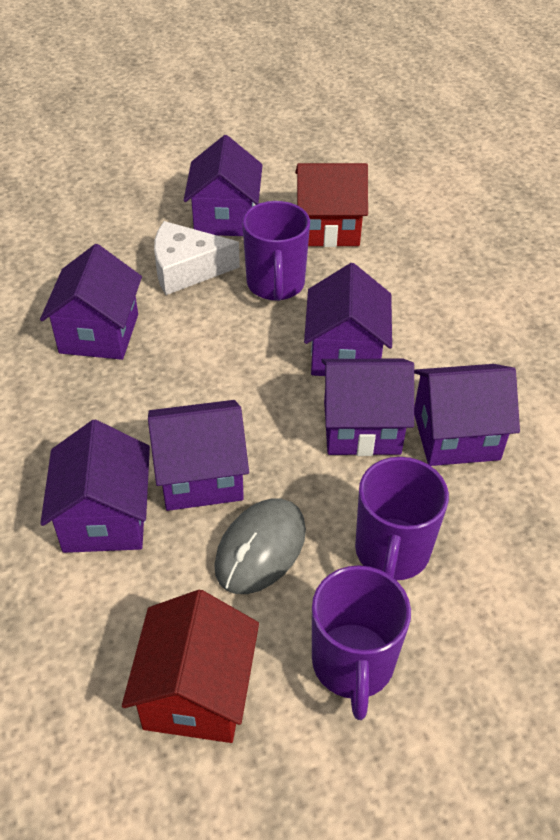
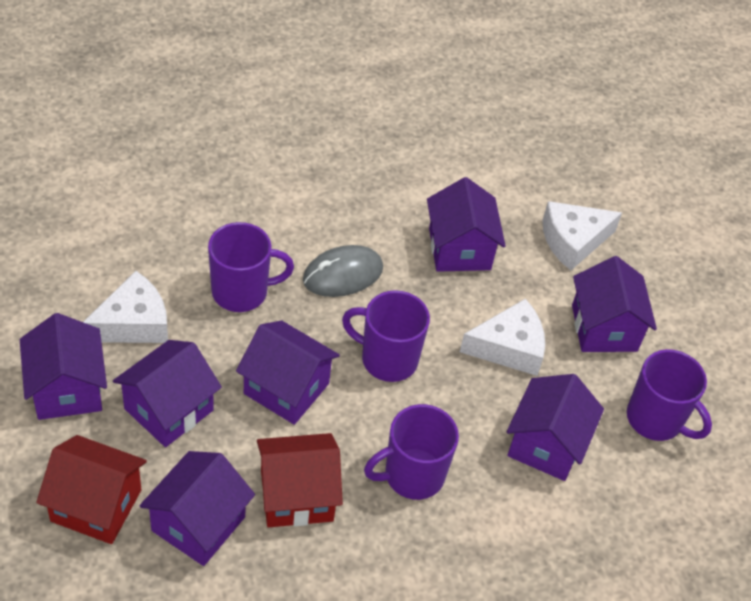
purple mug: [242,201,310,301] [312,565,411,720] [355,457,449,580] = 3 -> [208,222,294,312] [342,290,430,382] [364,404,459,500] [627,349,712,441] = 4
white cheese: [154,221,240,295] = 1 -> [83,271,168,343] [460,299,545,376] [542,201,622,270] = 3

